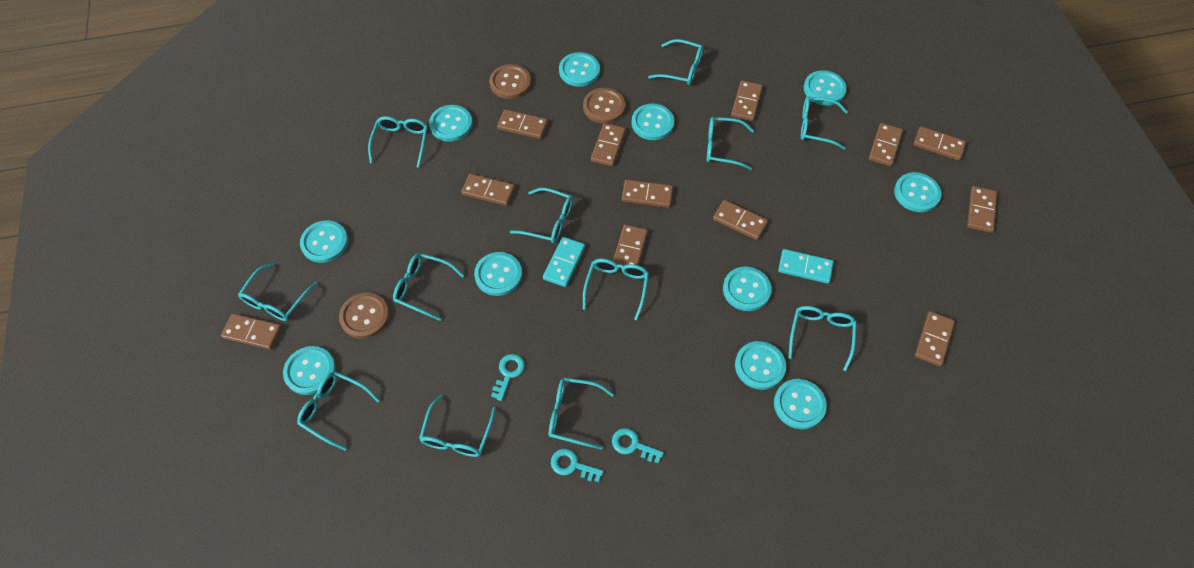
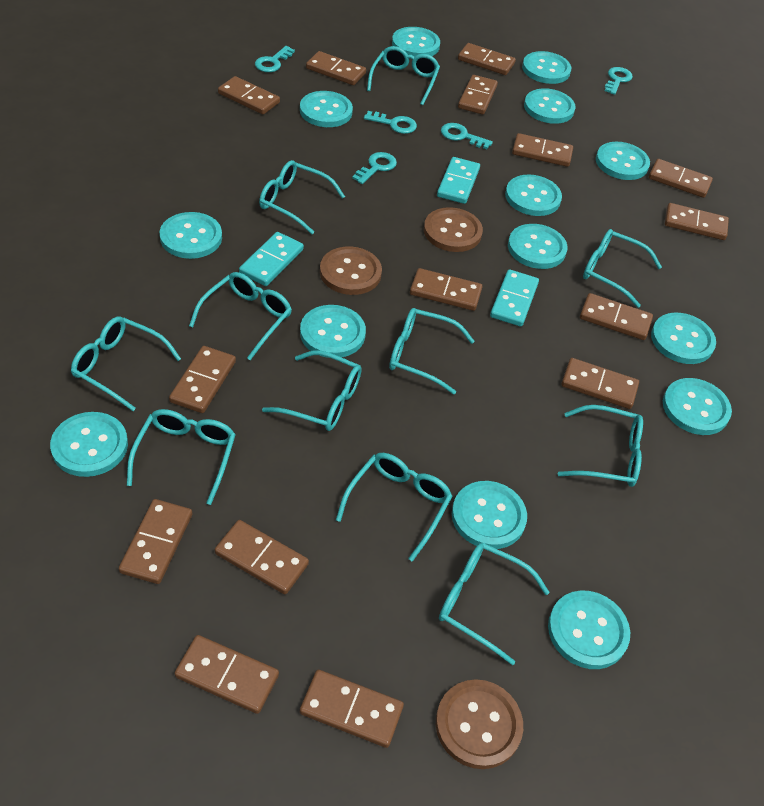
brown domino: [221,314,282,350] [461,174,515,206] [497,109,548,139] [591,123,626,166] [613,224,648,271] [622,180,673,208] [713,200,768,240] [731,80,763,121] [869,123,903,167] [913,126,966,161] [915,311,955,366] [967,186,997,233] = 12 -> [119,499,192,584] [169,346,236,413] [175,635,279,714] [215,520,309,594] [218,76,280,114] [300,670,404,748] [306,51,366,85] [410,268,482,311] [458,43,516,75] [458,75,498,115] [512,133,573,167] [561,358,639,409] [580,293,653,340] [649,159,713,198] [665,203,729,240] = 15
turquoise button: [283,346,336,395] [300,220,348,263] [429,105,473,142] [474,252,522,296] [559,52,600,87] [631,104,674,140] [723,267,772,311] [735,341,786,390] [774,379,827,430] [804,70,847,106] [894,172,941,212] = 11 -> [50,412,128,477] [160,212,222,259] [300,91,353,127] [300,305,366,358] [392,27,440,57] [452,481,527,549] [505,174,562,216] [508,224,568,269] [522,51,571,84] [524,88,575,124] [548,590,630,669] [596,142,650,180] [651,313,716,364] [663,378,732,435] = 14
turquoise domino: [543,237,585,287] [778,249,834,284] = 2 -> [239,232,304,286] [437,157,480,204] [490,269,539,327] = 3
turquoise glasses: [238,263,318,321] [297,371,380,451] [368,116,428,168] [393,253,464,321] [419,395,496,457] [510,188,573,243] [549,378,614,450] [583,259,649,320] [648,39,703,85] [707,117,754,170] [789,306,857,371] [801,96,848,150] = 12 -> [71,317,181,411] [127,409,236,505] [189,272,292,360] [259,160,345,234] [262,351,362,431] [336,453,452,562] [367,46,440,105] [389,308,474,395] [439,543,550,665] [558,405,643,487] [583,229,662,308] = 11
turquoise key: [491,354,525,401] [551,449,604,482] [612,428,664,463] = 3 -> [255,46,295,72] [352,152,397,184] [364,111,417,134] [441,123,493,149] [605,67,633,95] = 5

